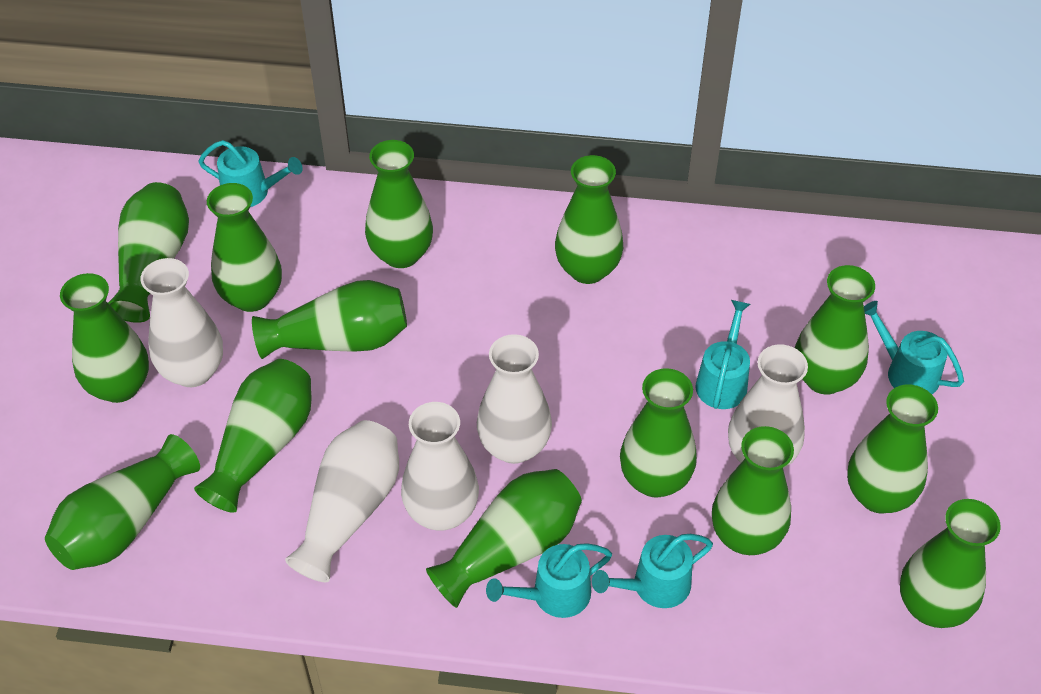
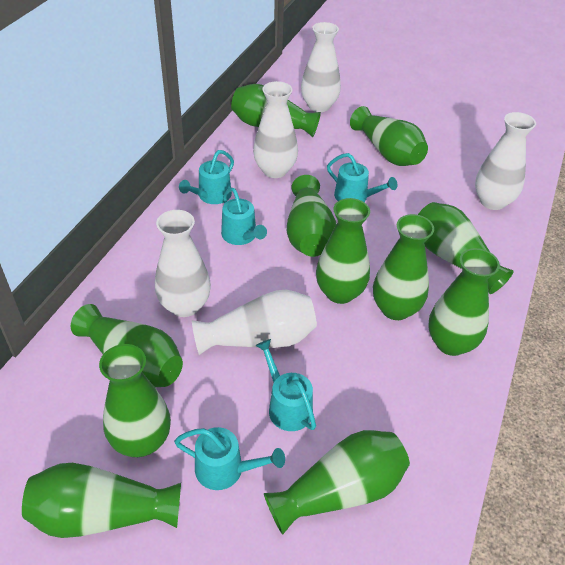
green vase: [45,434,200,570] [60,273,149,403] [108,182,189,323] [194,359,312,513] [207,183,282,312] [252,280,407,359] [365,140,433,268] [426,469,582,608] [555,155,623,284] [620,368,697,498] [712,426,794,555] [795,265,875,395] [847,385,938,513] [900,499,1001,628] = 14 -> [22,463,181,538] [71,304,183,388] [99,344,171,457] [231,84,321,137] [264,430,410,535] [287,175,336,257] [316,198,370,304] [350,106,428,166] [373,214,434,320] [418,202,514,294] [428,248,500,356] = 11

